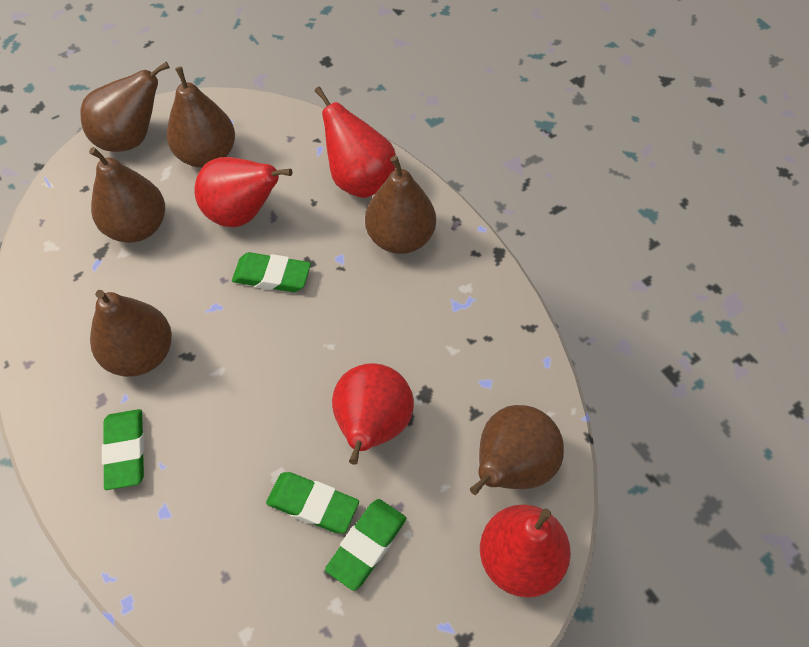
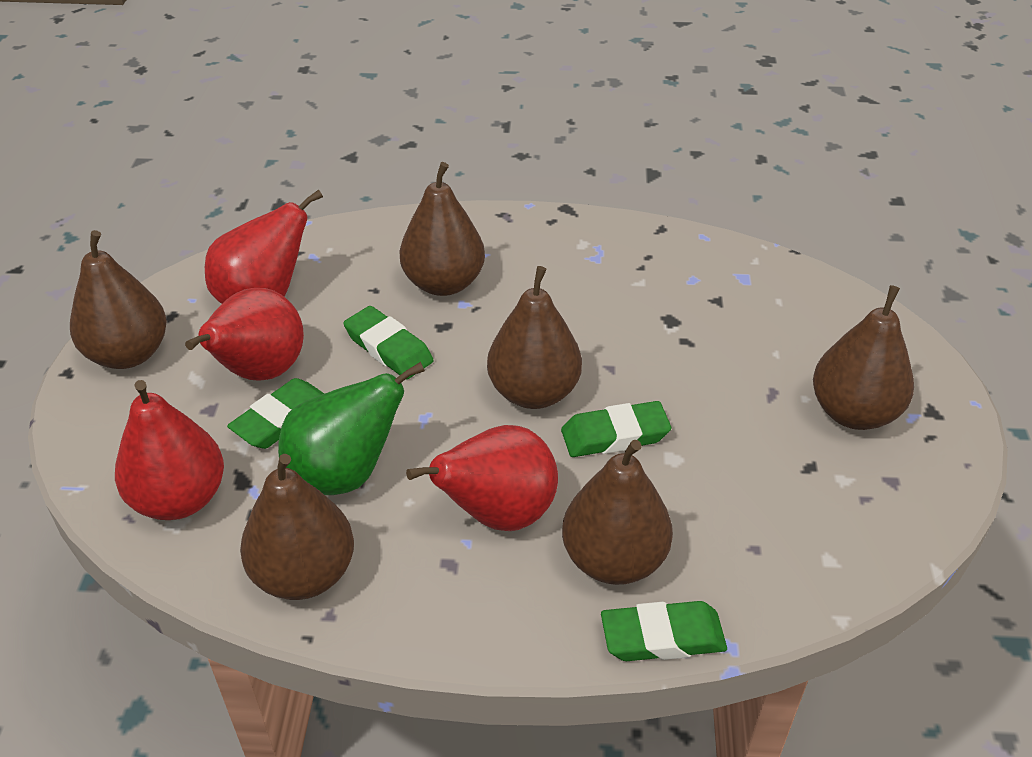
green pear: none = 0 -> [278,362,425,495] = 1

